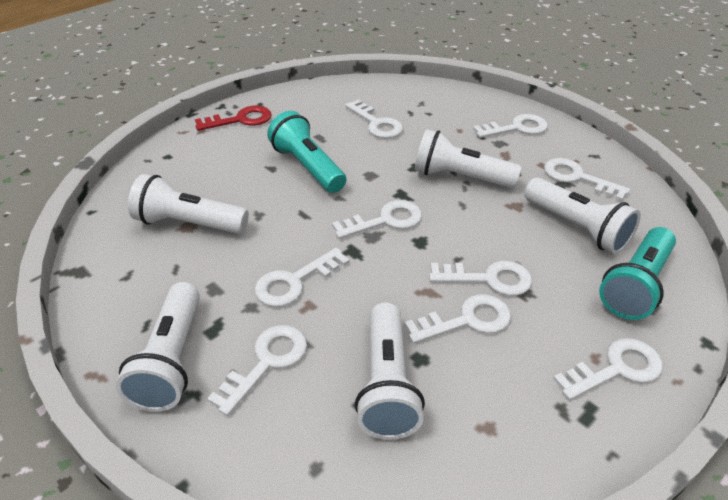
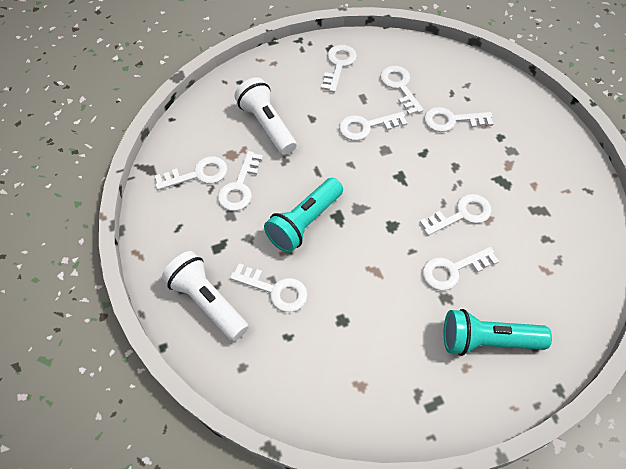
red key: [195,105,272,131] = 1 -> none = 0
white flashlight: [116,282,200,412] [128,174,249,234] [355,302,425,440] [415,129,521,188] [524,178,641,254] = 5 -> [162,251,249,341] [234,77,297,155] = 2

